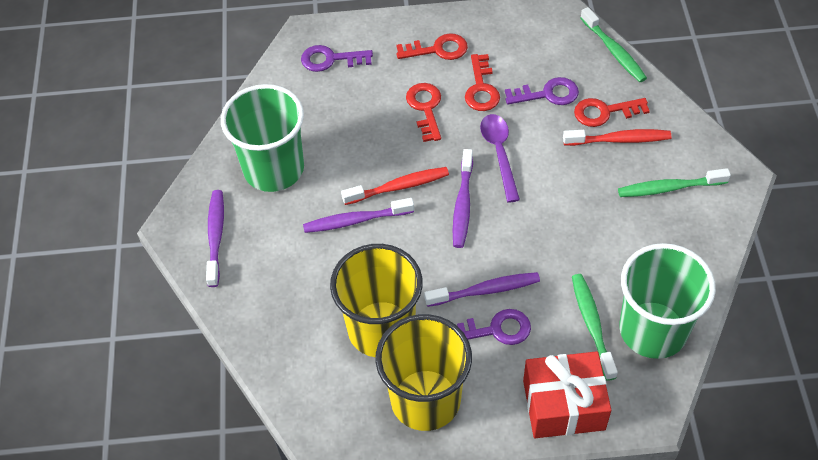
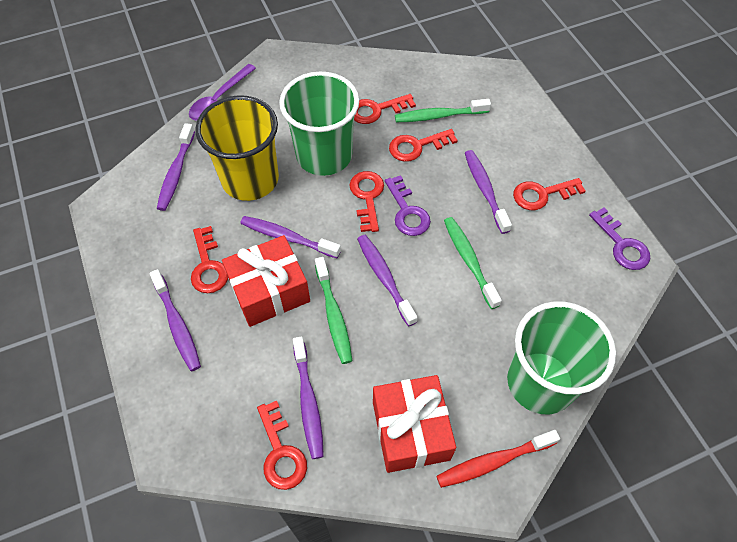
purple key: [301,45,373,72] [457,309,531,345] [505,77,579,105] = 3 -> [385,175,431,236] [589,208,650,270] = 2
purple toothbrush: [206,190,224,287] [303,198,414,233] [424,272,540,307] [453,149,473,248] = 4 -> [150,269,201,371] [157,123,195,211] [240,216,341,258] [293,337,324,459] [357,235,418,326] [465,150,512,234] = 6
red gift: [523,351,611,438] = 1 -> [222,235,310,327] [373,375,456,473] = 2
red key: [396,33,468,60] [406,83,441,142] [465,54,500,111] [574,98,650,127] = 4 -> [191,226,228,293] [257,401,307,490] [350,171,384,232] [354,94,416,124] [389,129,458,162] [513,178,586,210] = 6
red toothbrush: [341,167,449,205] [563,129,671,146] = 2 -> [436,430,560,488] = 1
yellow cup: [330,244,423,357] [375,314,472,431] = 2 -> [195,95,279,201] = 1

